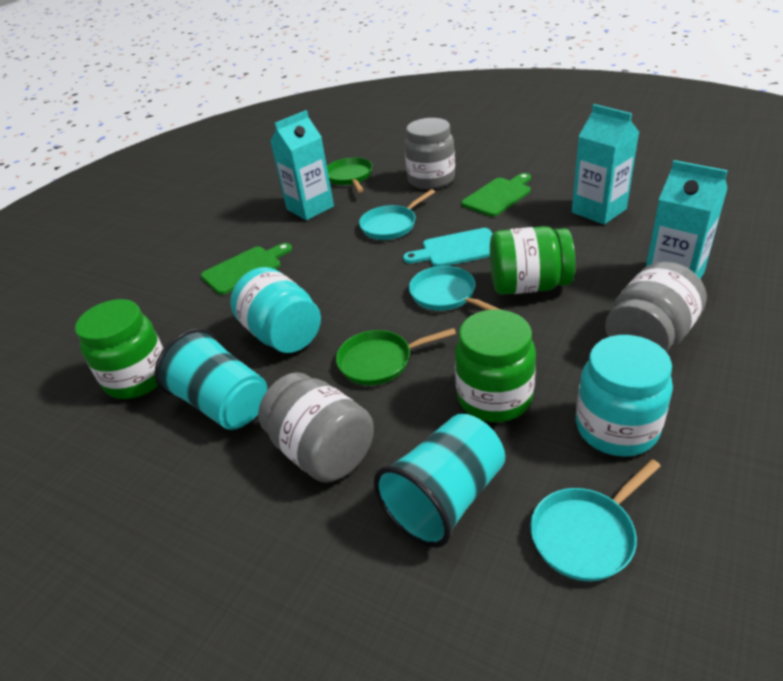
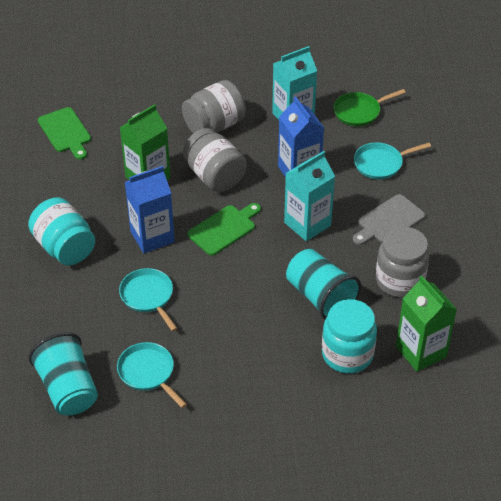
blue carton: none = 0 -> [125,166,175,253] [278,96,324,177] = 2
green carton: none = 0 -> [120,104,171,180] [396,275,457,372] = 2
green jar: [75,299,164,399] [455,309,536,422] [490,226,575,295] = 3 -> none = 0
green pan: [327,157,373,193] [336,328,456,385] = 2 -> [333,89,406,126] = 1
grey cutting board: none = 0 -> [353,194,425,245] = 1
turquoise carton: [270,110,334,220] [572,104,639,225] [646,160,728,279] = 3 -> [272,46,317,120] [284,151,335,241] = 2
turquoise cutting board: [403,228,493,267] = 1 -> none = 0

